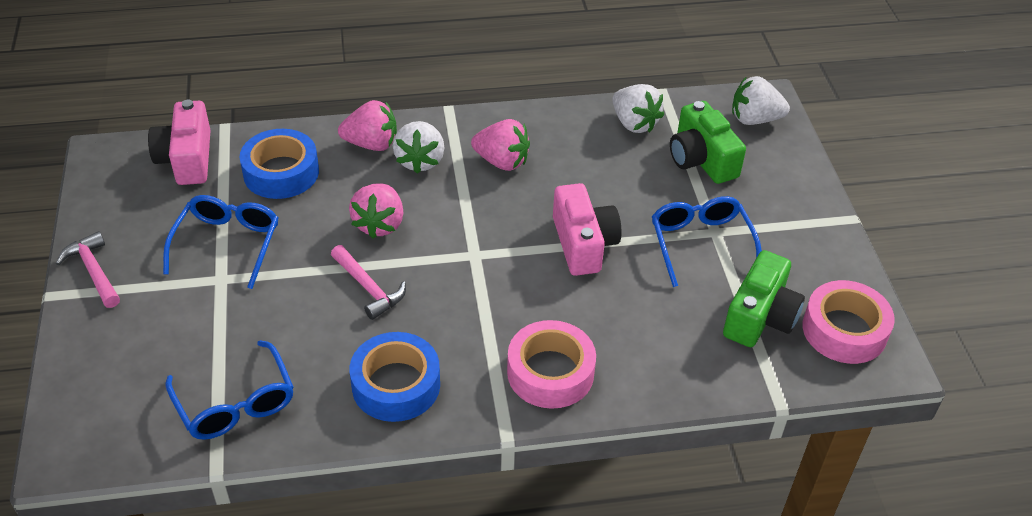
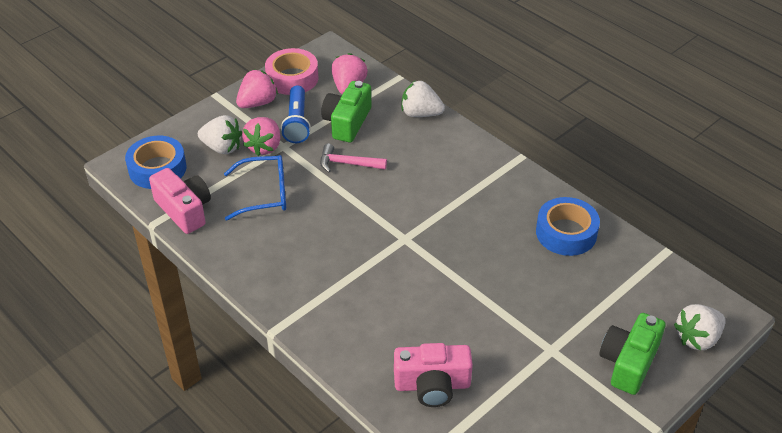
blue flashlight: none = 0 -> [281,85,311,143] = 1
blue glasses: [163,195,278,289] [165,340,294,440] [652,196,762,287] = 3 -> [224,155,286,221] = 1
pink hammer: [56,231,120,308] [331,245,406,320] = 2 -> [320,144,387,172] = 1
pink tape: [507,320,596,409] [803,280,895,364] = 2 -> [265,48,318,95] = 1

